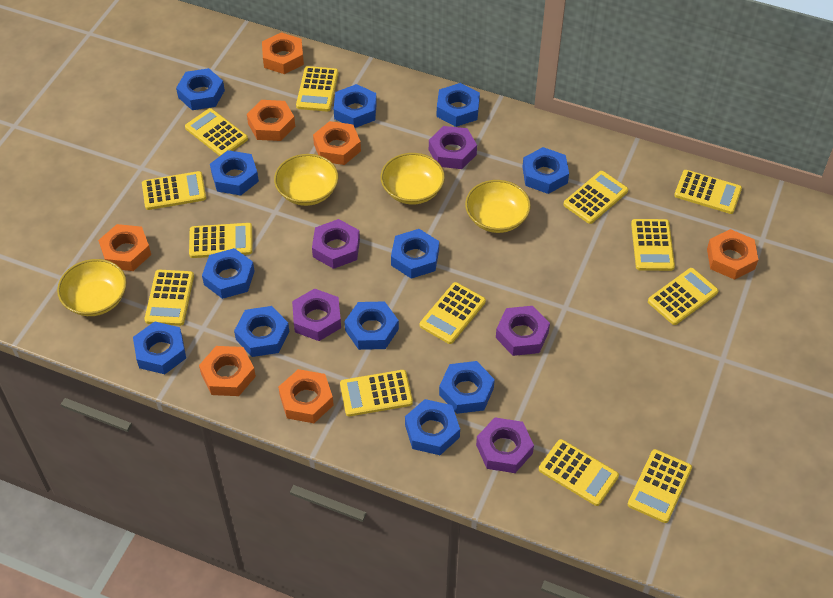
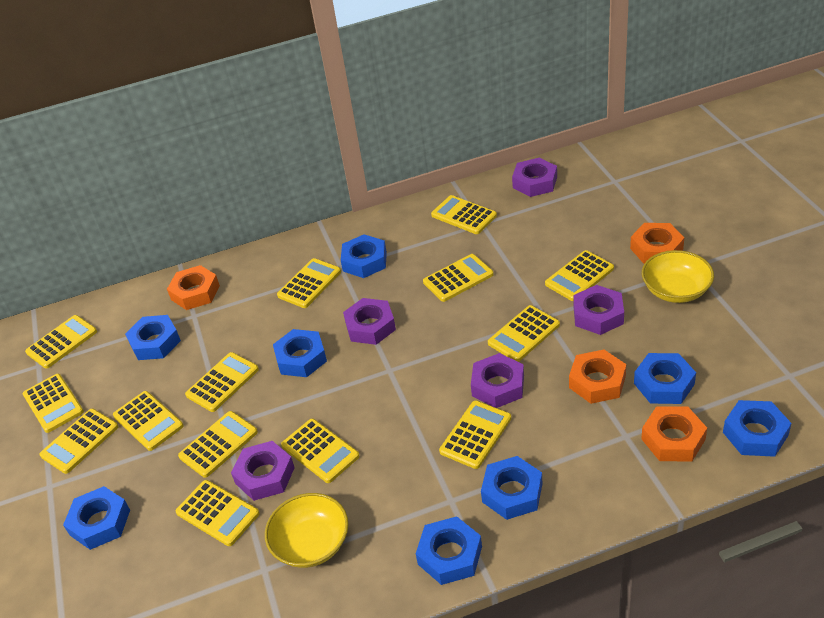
blue nut: [133,321,186,374] [176,68,225,110] [202,248,255,299] [210,150,259,196] [234,306,289,357] [334,84,377,128] [344,301,399,350] [391,229,439,279] [405,399,460,455] [437,83,480,127] [439,361,495,414] [522,147,569,194] = 12 -> [63,486,130,550] [125,315,181,360] [273,329,327,377] [341,234,387,278] [416,516,482,585] [481,456,542,520] [634,353,696,404] [723,400,792,457] = 8
orange nut: [98,224,151,271] [199,346,256,396] [247,100,295,141] [262,32,304,74] [278,369,334,423] [313,121,361,165] [707,229,758,280] = 7 -> [167,265,220,310] [569,350,626,404] [630,223,684,264] [641,407,707,462] = 4
yellow bowl: [57,259,127,316] [274,154,339,206] [381,153,445,205] [465,180,531,233] = 4 -> [265,493,349,568] [642,250,714,303] = 2
yellow calculator: [142,171,206,210] [144,270,194,326] [185,108,248,156] [189,223,253,258] [296,66,338,112] [340,370,413,416] [420,282,486,344] [539,439,619,506] [563,171,628,224] [628,449,692,523] [631,219,675,271] [648,268,719,325] [674,170,742,214] = 13 -> [23,374,84,433] [25,315,97,369] [40,409,118,474] [113,391,184,451] [176,480,260,546] [178,411,258,478] [185,352,259,412] [277,258,341,308] [281,419,360,483] [423,254,494,302] [431,195,497,234] [439,400,511,469] [488,305,560,362] [545,250,614,301] = 14

